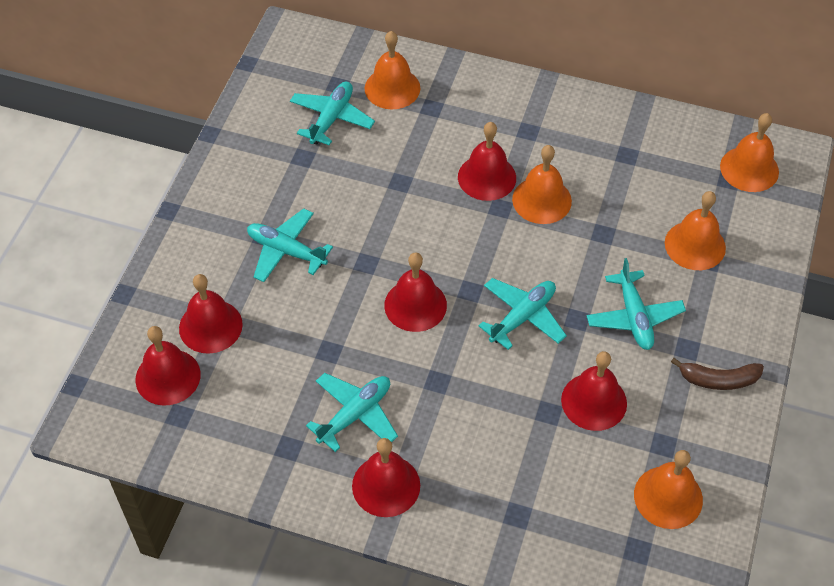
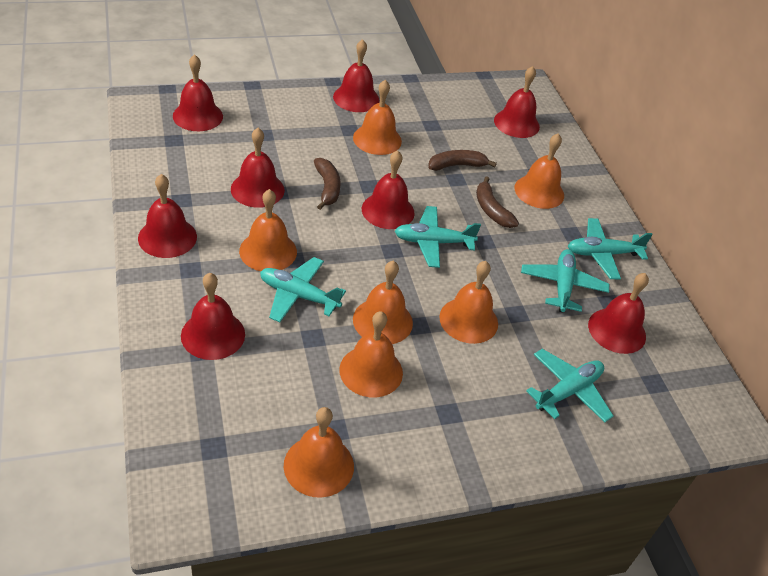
brown banana: [671,358,764,390] = 1 -> [314,158,341,210] [428,150,497,171] [476,176,519,228] = 3
orange bell: [365,31,420,110] [512,145,572,224] [634,450,703,529] [665,191,726,270] [720,113,779,192] = 5 -> [239,189,297,271] [284,407,354,498] [339,311,403,398] [353,80,402,155] [353,261,413,344] [439,261,498,344] [515,133,564,209] = 7
red bell: [135,326,201,406] [179,274,243,354] [352,438,420,517] [384,253,447,332] [458,122,516,201] [561,351,627,431] = 6 -> [138,174,197,258] [173,54,223,131] [181,273,245,360] [231,128,285,208] [333,39,380,112] [362,150,415,229] [494,66,540,138] [588,273,649,354] = 8

